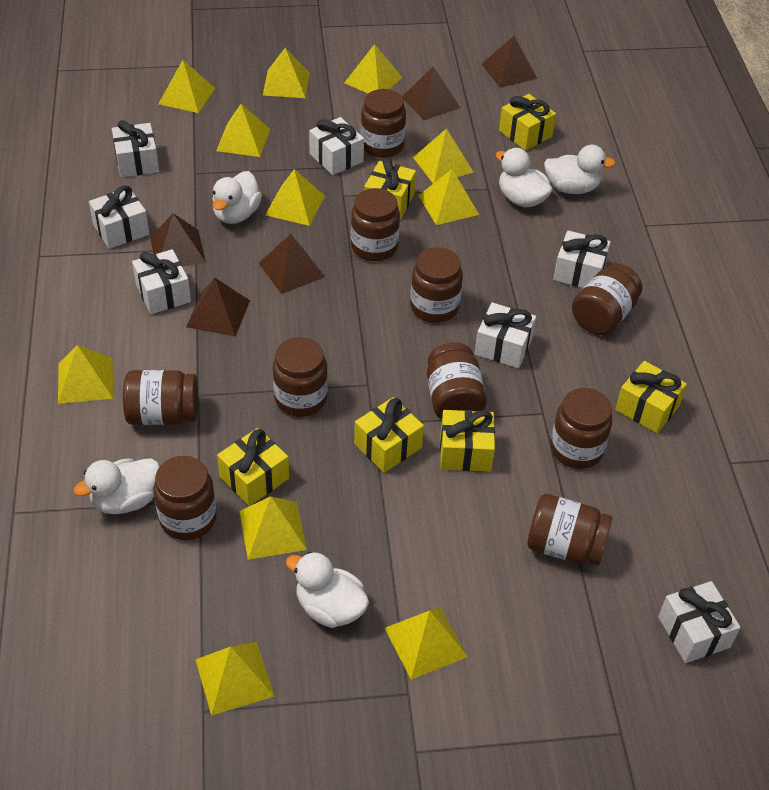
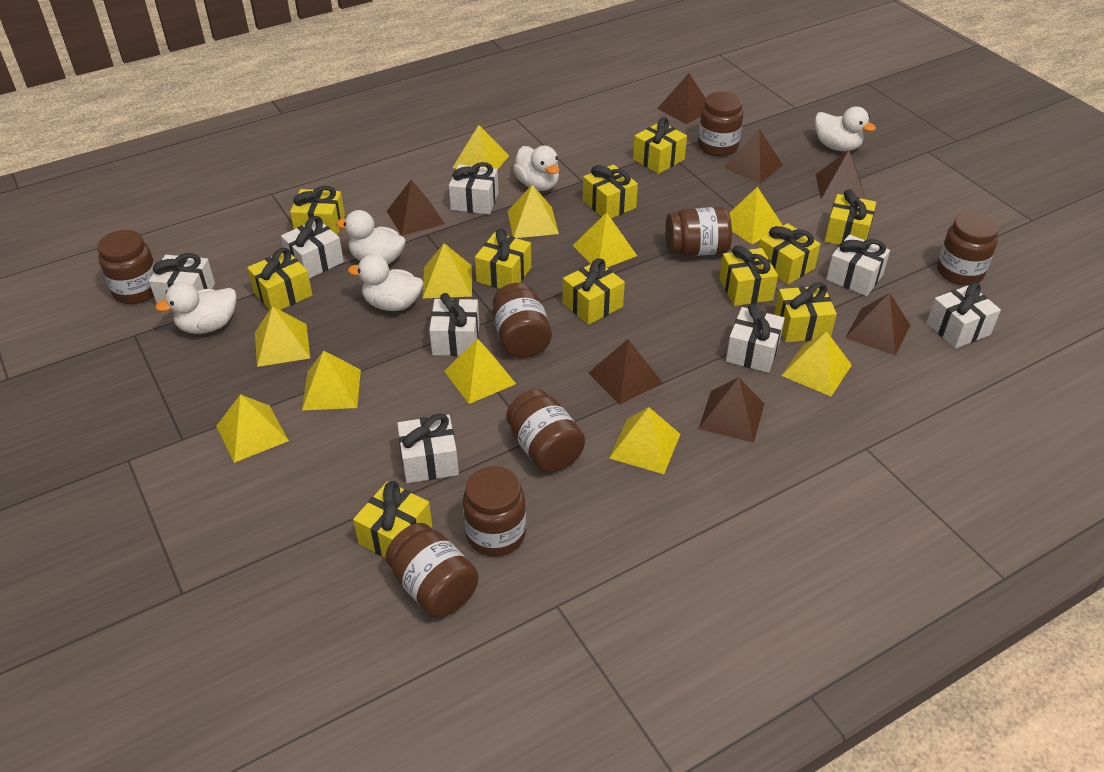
brown jar: [123,370,198,425] [154,456,217,540] [273,337,328,417] [351,188,400,261] [361,89,406,158] [410,247,463,323] [427,342,487,420] [527,494,612,566] [551,388,612,469] [572,263,642,335] = 10 -> [97,230,155,304] [386,523,479,618] [463,466,526,557] [493,283,552,358] [506,389,585,473] [665,207,732,256] [698,92,743,157] [937,212,999,285] = 8
brown pyramid: [150,213,206,266] [186,278,250,337] [259,234,325,294] [402,66,460,120] [482,36,537,88] = 5 -> [387,180,445,236] [588,339,662,405] [657,73,706,124] [699,377,764,443] [724,129,783,184] [815,150,865,200] [845,293,910,356] = 7
white gift: [89,185,149,249] [112,120,159,177] [132,249,191,314] [309,117,364,175] [475,303,536,368] [553,230,611,288] [658,581,741,663] = 7 -> [149,253,215,303] [281,216,344,279] [397,413,459,483] [429,293,480,356] [449,162,498,214] [726,303,785,373] [826,235,890,296] [927,282,1001,349] = 8
yellow gift: [217,428,289,506] [354,397,424,473] [364,157,416,220] [440,410,495,471] [499,94,556,151] [615,361,687,433] = 6 -> [247,248,313,310] [290,186,345,235] [353,481,432,558] [475,228,531,289] [563,258,625,325] [583,164,638,218] [633,117,687,174] [719,245,778,306] [759,223,820,284] [774,282,837,342] [825,189,876,245] = 11

